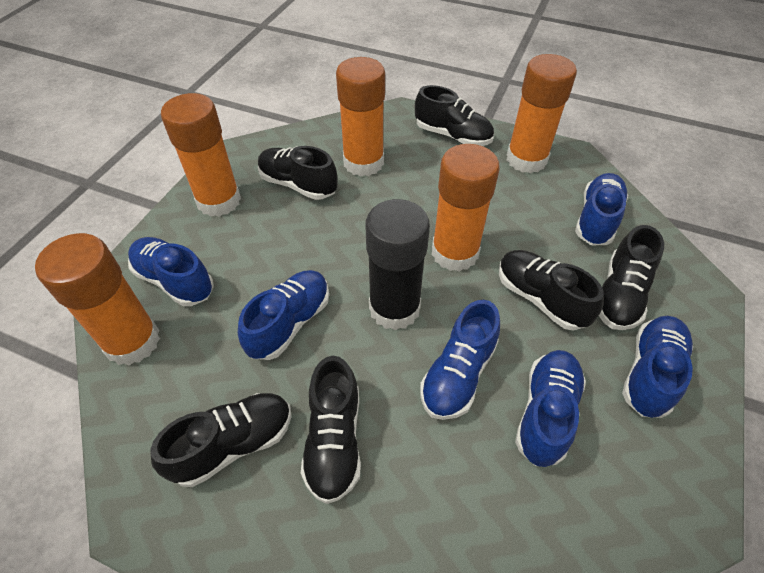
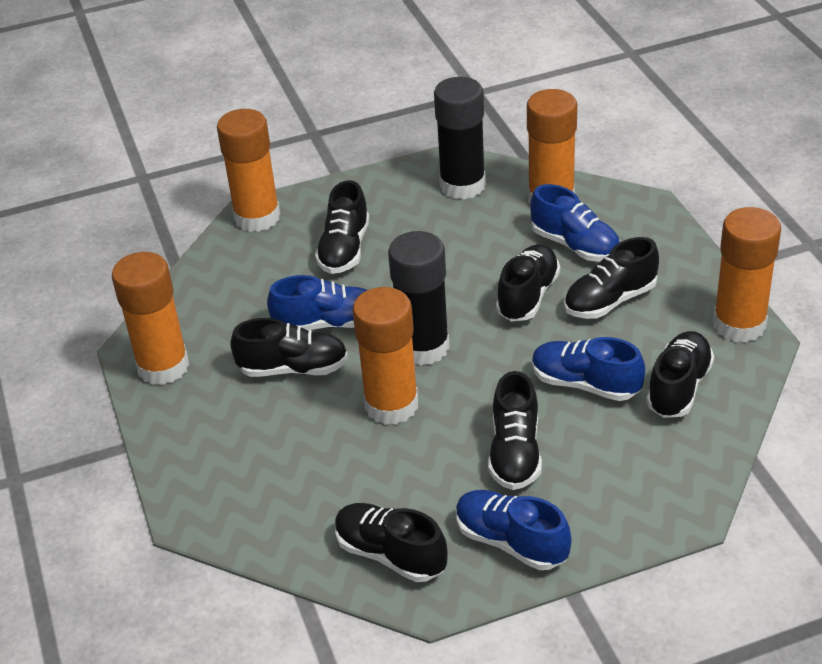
black glue stick: [365,199,430,330] = 1 -> [388,231,450,366] [434,77,486,199] = 2
black shoe: [150,393,291,487] [258,146,338,200] [301,356,361,504] [415,85,494,146] [499,250,604,331] [599,225,664,330] = 6 -> [230,318,348,377] [315,180,369,274] [335,503,448,582] [488,371,542,490] [496,244,560,321] [564,237,659,319] [646,331,714,418] = 7
blue shoe: [128,237,214,306] [238,270,329,360] [420,300,500,420] [515,350,586,467] [575,173,628,246] [622,316,693,418] = 6 -> [267,275,367,330] [456,490,571,570] [530,184,620,262] [532,337,645,401] = 4

